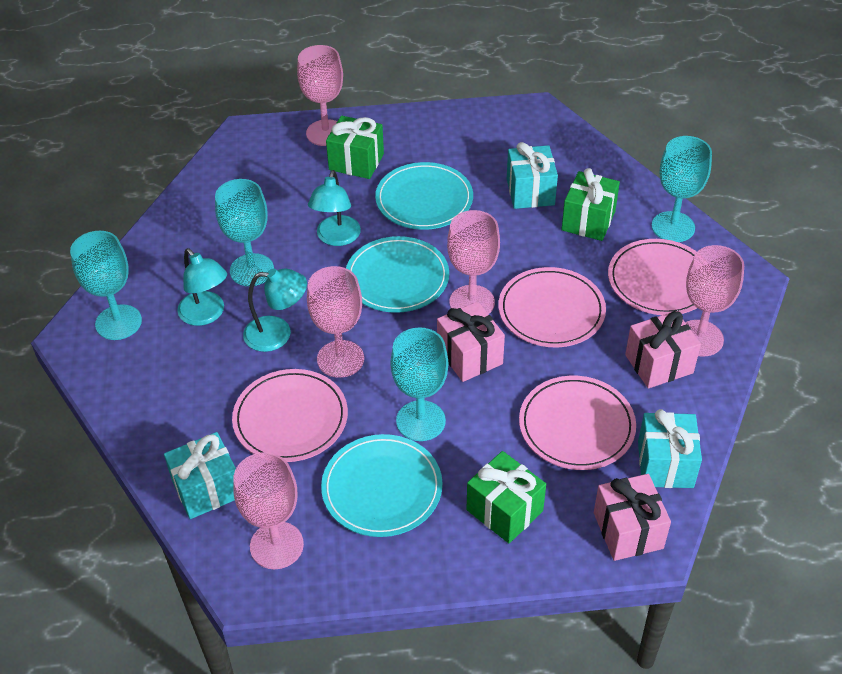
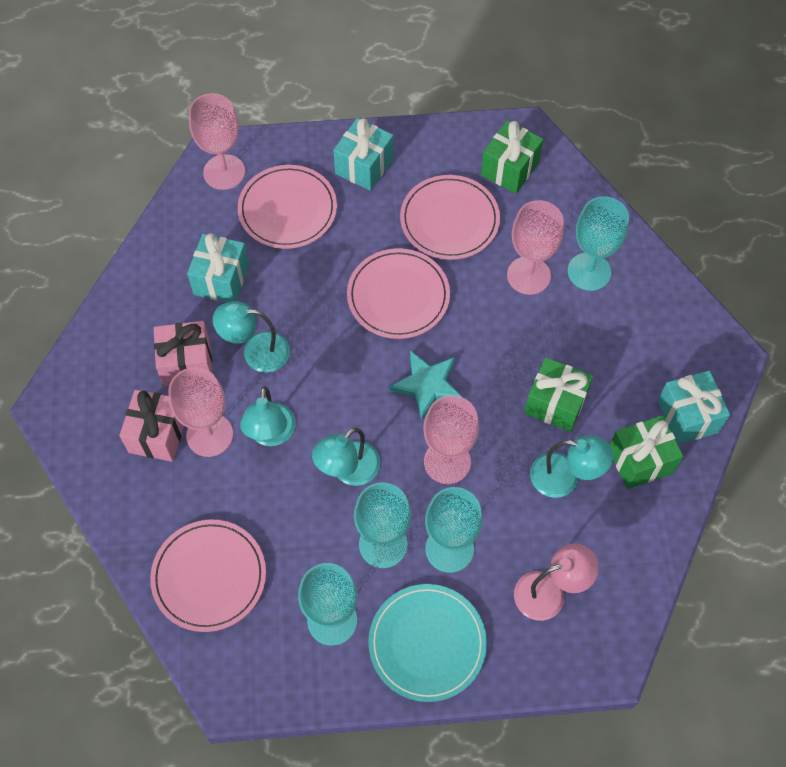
pink gift: [437,301,505,382] [594,474,671,561] [625,311,701,388] = 3 -> [119,390,184,462] [154,321,213,386] = 2
pink goblet: [233,452,304,569] [297,45,343,146] [307,266,364,378] [447,210,500,314] [685,245,744,357] = 5 -> [168,367,233,457] [189,93,245,190] [423,395,479,484] [507,200,564,295] = 4
pink lamp: none = 0 -> [514,543,599,621] = 1
turquoise lamp: [177,248,227,326] [243,268,307,352] [308,170,361,246] = 3 -> [213,301,290,373] [240,386,296,446] [312,428,380,486] [530,435,613,498] = 4
turquoise plate: [321,434,443,537] [346,236,449,313] [375,162,473,230] = 3 -> [369,584,487,702] = 1
turquoise star: none = 0 -> [389,350,462,420] = 1

